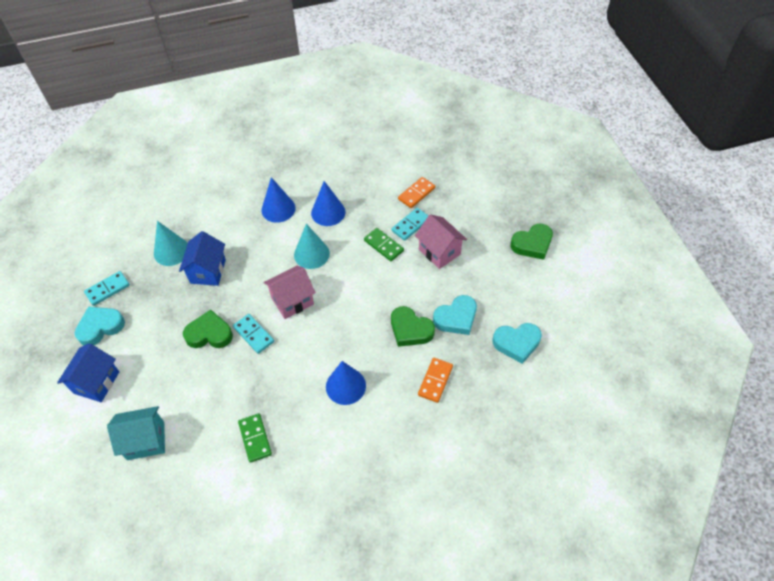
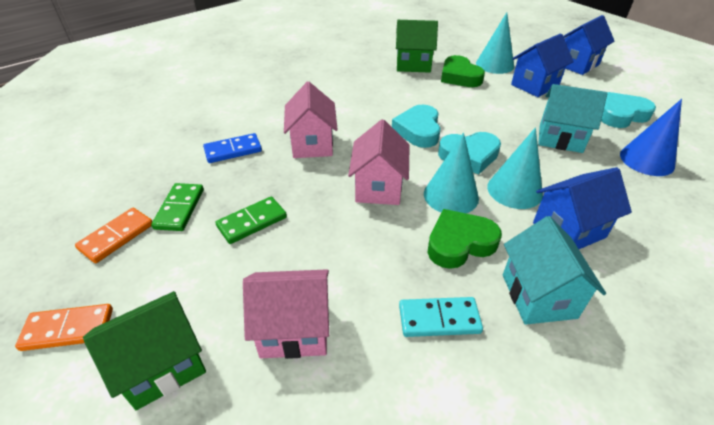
blue cone: [261,177,296,223] [311,181,345,226] [326,361,366,405] = 3 -> [620,99,682,176] = 1
blue domino: none = 0 -> [203,133,262,163] = 1
blue house: [57,343,119,402] [179,231,226,286] = 2 -> [511,33,574,97] [533,167,632,249] [563,15,615,75] = 3
green heart: [183,310,233,348] [391,306,435,347] [511,223,553,260] = 3 -> [428,209,502,269] [441,55,485,87] = 2
green house: none = 0 -> [83,291,206,410] [396,20,438,73] = 2
pink house: [264,266,316,319] [415,214,467,269] = 2 -> [243,269,329,359] [284,82,338,158] [348,119,410,205] = 3
turquoise cone: [154,221,188,266] [294,224,330,269] = 2 -> [424,133,479,213] [476,12,514,74] [487,127,543,209] = 3
turquoise domino: [84,271,130,306] [233,314,274,354] [392,208,428,241] = 3 -> [399,297,483,337] = 1
turquoise house: [107,406,165,460] = 1 -> [503,216,606,325] [538,84,607,153] = 2

